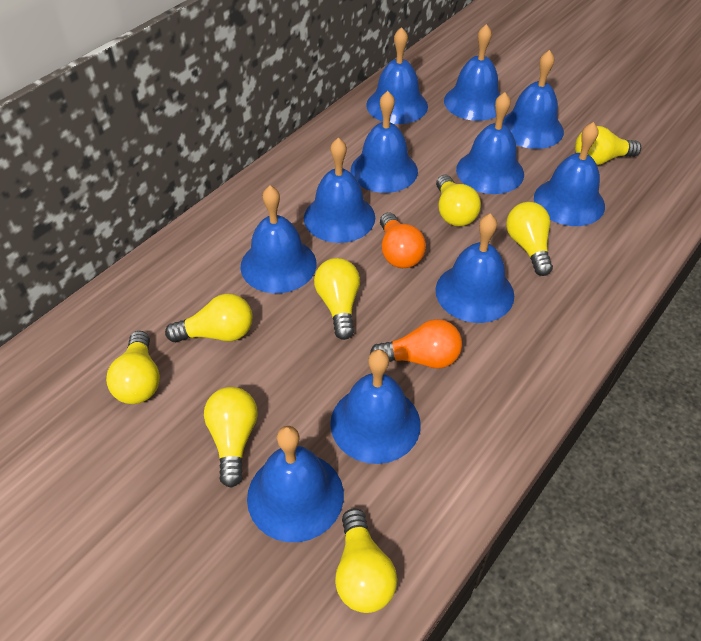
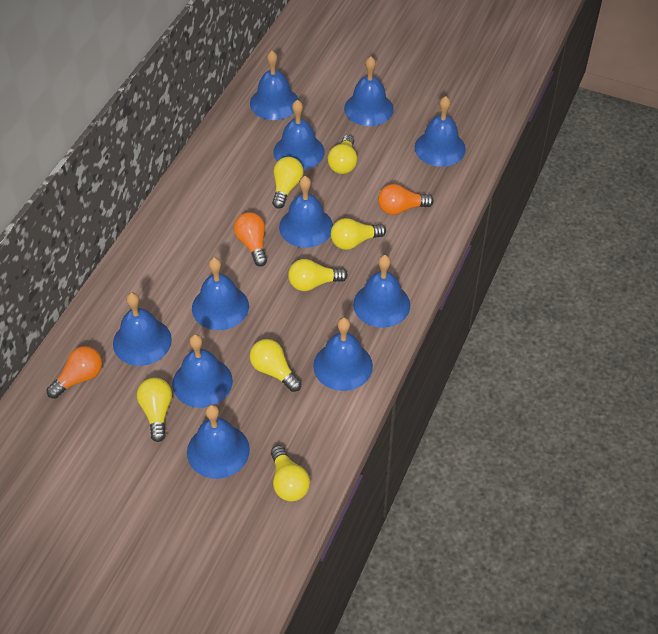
orange light bulb: [370,319,462,369] [380,213,426,268] = 2 -> [47,346,102,399] [234,212,267,267] [378,184,434,215] = 3
yellow light bulb: [106,331,160,404] [165,293,253,342] [204,387,258,488] [314,258,360,340] [335,509,397,613] [436,175,481,226] [506,202,553,276] [575,126,641,165] = 8 -> [137,377,172,442] [250,339,302,392] [271,445,310,502] [272,157,304,209] [288,259,348,291] [327,135,357,174] [331,218,386,250] = 7

